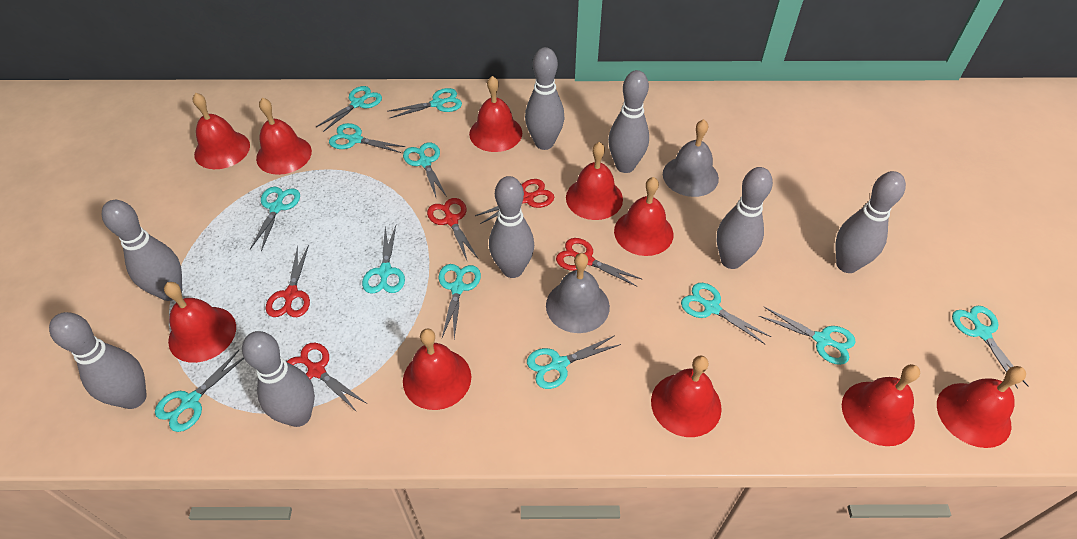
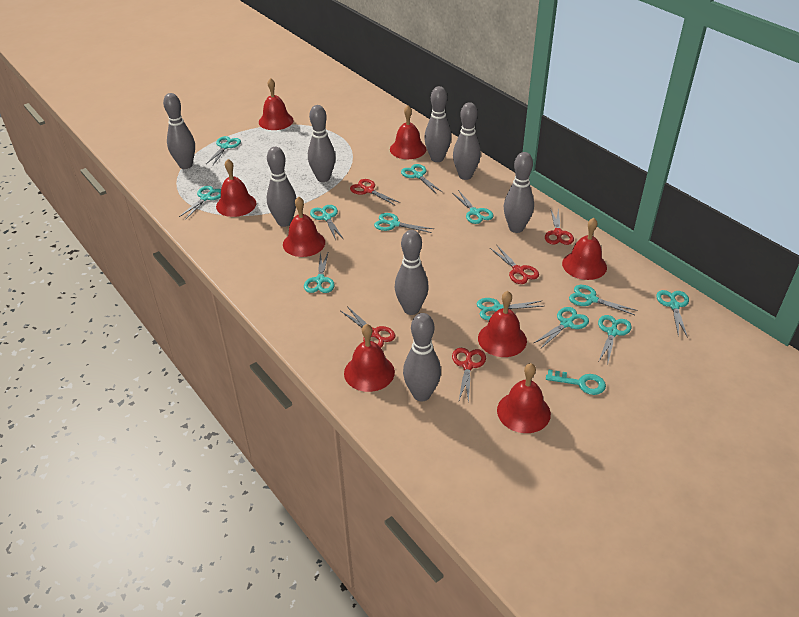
grey bell: [546,253,610,333] [663,119,719,197] = 2 -> none = 0
red bell: [164,282,236,363] [192,93,250,169] [256,98,312,175] [403,329,471,410] [469,76,522,152] [566,142,623,220] [614,177,673,256] [651,356,722,437] [842,364,920,446] [937,366,1026,448] = 10 -> [216,159,257,217] [259,78,294,130] [283,196,325,257] [344,324,395,392] [390,105,426,159] [478,291,527,357] [497,363,551,433] [562,218,607,280] = 8
turquoise key: none = 0 -> [546,369,606,395] = 1

